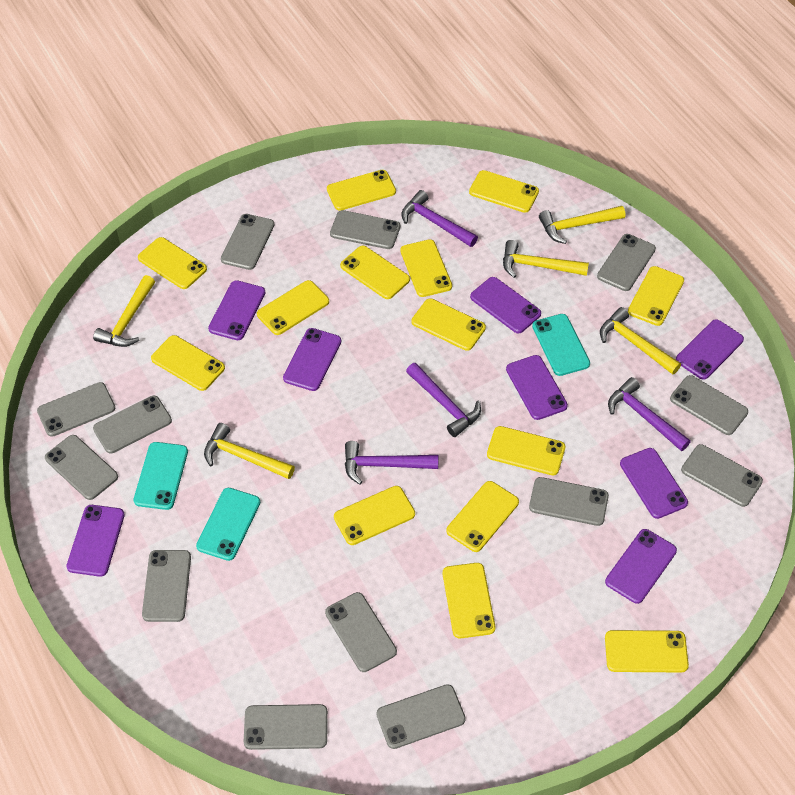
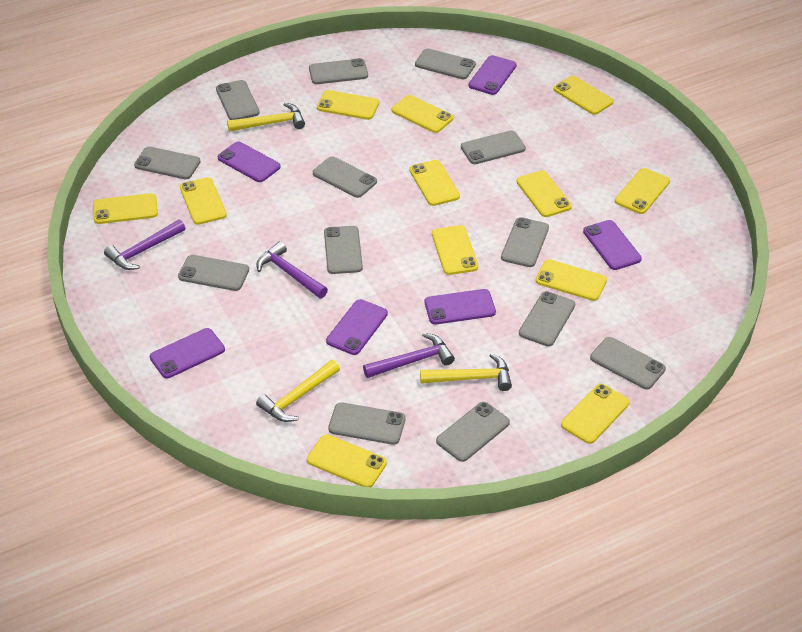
purple hammer: [345,441,438,484] [401,190,478,247] [406,363,481,437] [608,377,691,451] = 4 -> [104,220,185,270] [256,241,328,298] [363,333,455,378] = 3
purple phone: [66,505,125,577] [208,280,265,340] [283,328,341,391] [470,277,541,333] [506,355,568,420] [605,529,677,604] [620,448,688,519] [676,319,744,380] = 8 -> [150,328,225,378] [218,142,281,182] [326,299,388,355] [425,289,496,324] [468,55,517,95] [583,220,642,270] = 6
turquoise phone: [134,442,188,510] [196,488,261,561] [532,314,590,376] = 3 -> none = 0
yellow hammer: [93,275,155,347] [204,423,295,479] [503,240,589,278] [539,206,625,244] [600,307,681,374] = 5 -> [227,103,305,132] [256,360,340,422] [420,353,512,391] = 3
yellow phone: [138,237,207,289] [151,335,225,391] [257,280,329,335] [327,170,396,211] [334,486,415,545] [340,246,410,299] [400,239,452,297] [411,298,486,351] [443,563,495,638] [446,481,519,552] [469,170,539,213] [487,426,565,475] [605,630,689,672] [628,266,684,326] = 14 -> [93,193,158,224] [180,177,227,225] [307,434,387,487] [317,90,379,120] [392,95,453,133] [409,160,460,206] [432,225,478,275] [516,170,572,217] [535,259,607,301] [553,76,614,115] [561,384,630,444] [615,168,670,214] = 12

